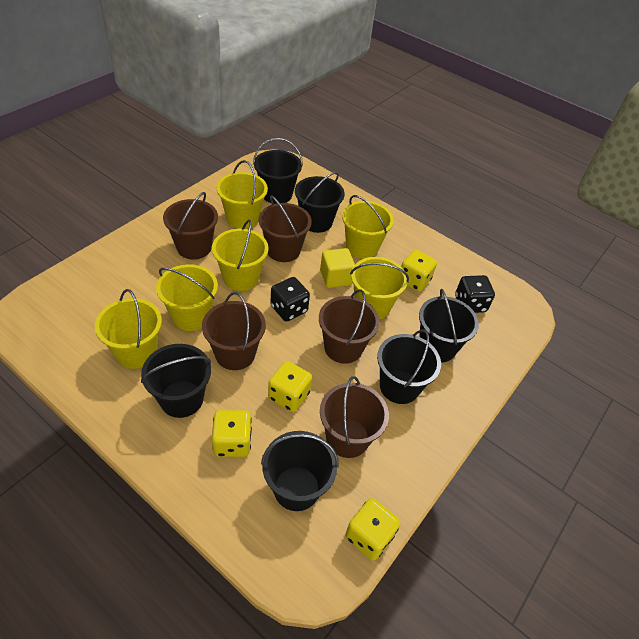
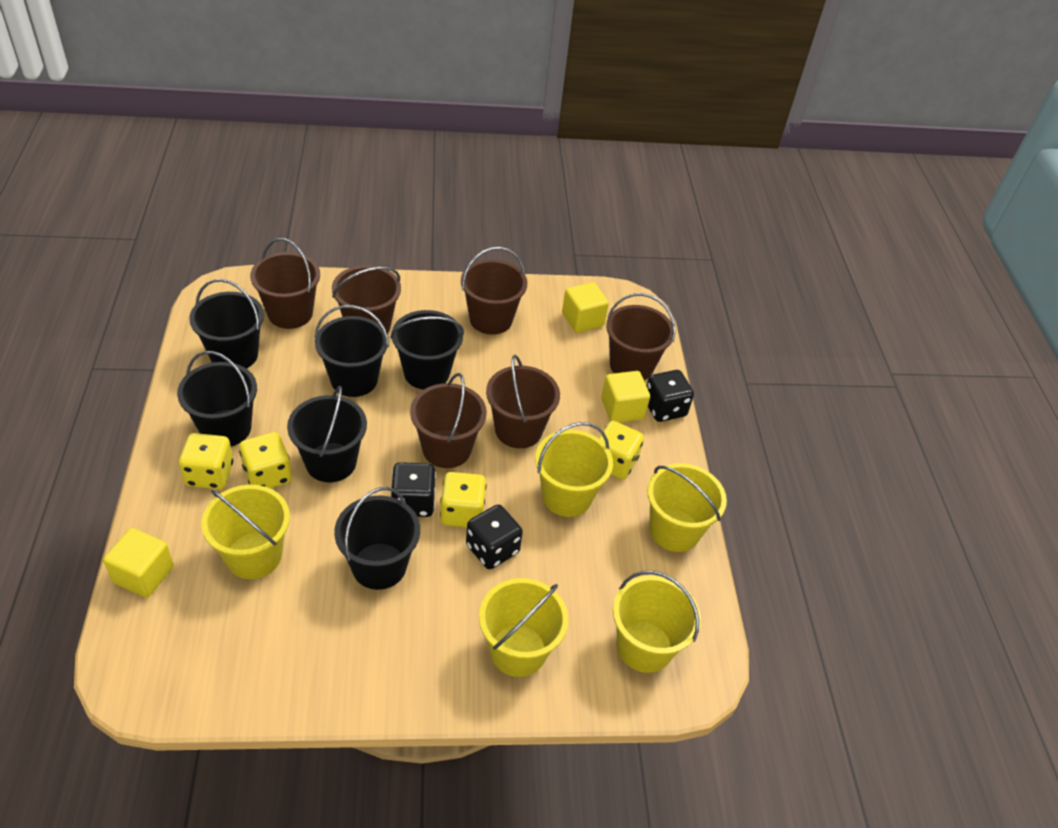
black dice: [270,277,310,322] [455,275,495,313] = 2 -> [391,462,436,517] [466,504,523,569] [646,370,694,422] = 3
brown bucket: [163,192,218,260] [202,292,266,370] [259,195,312,262] [319,289,380,364] [320,376,389,458] = 5 -> [250,238,320,329] [332,265,401,334] [410,373,487,468] [461,247,527,335] [486,355,560,448] [606,293,676,380] = 6
yellow bucket: [95,289,162,369] [156,264,218,331] [212,219,269,291] [217,160,268,229] [342,195,394,259] [350,257,409,319] = 6 -> [201,485,290,579] [479,578,568,677] [535,422,613,517] [613,571,701,673] [647,463,727,552] = 5
yellow cube: [320,248,355,288] = 1 -> [103,528,174,598] [562,282,609,333] [601,371,650,423] = 3

